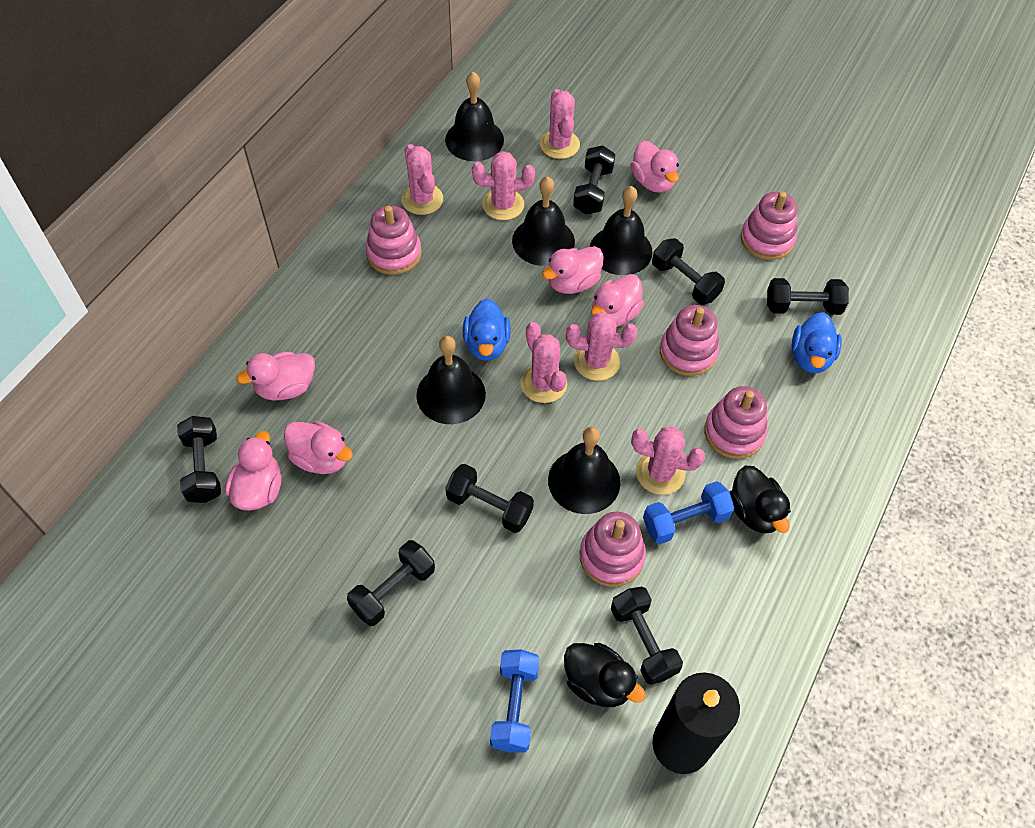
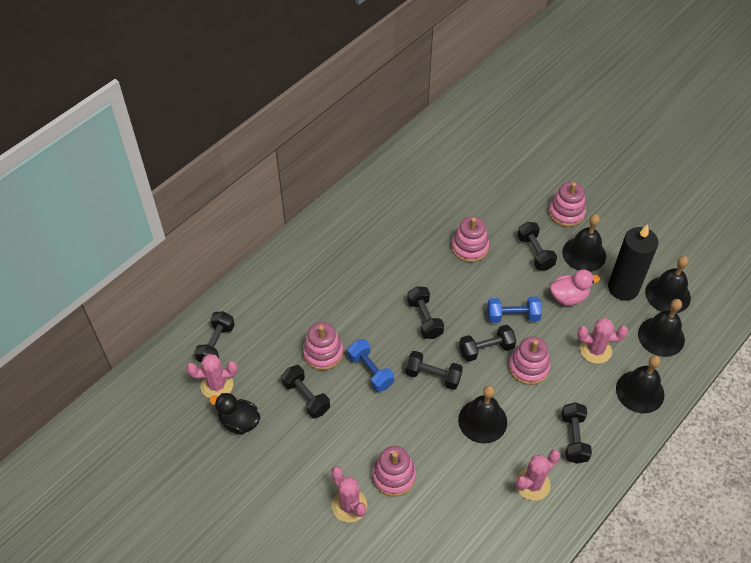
black duck: [564,643,646,707] [730,466,791,534] = 2 -> [209,393,261,435] = 1
blue duck: [463,299,511,361] [792,312,842,373] = 2 -> none = 0
pink cactus: [401,144,443,215] [472,151,535,220] [520,322,567,403] [540,89,580,159] [566,312,637,381] [631,426,705,495] = 6 -> [186,354,237,399] [331,467,367,523] [515,450,560,501] [577,318,628,364] = 4
pink duck: [225,431,281,511] [237,352,315,401] [284,421,353,474] [542,246,604,294] [591,274,644,327] [630,141,679,193] = 6 -> [550,270,600,306] = 1

